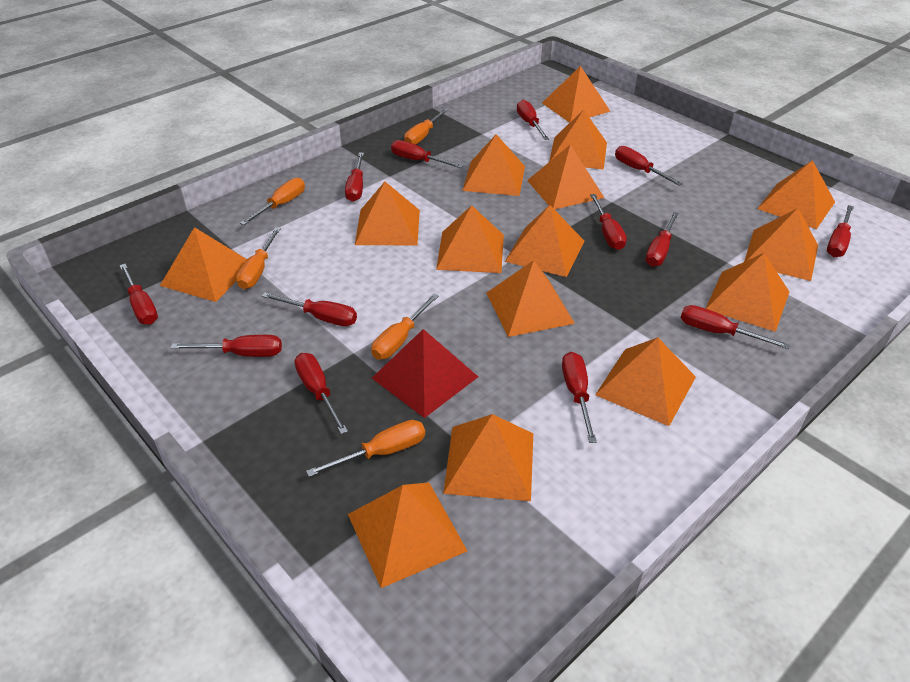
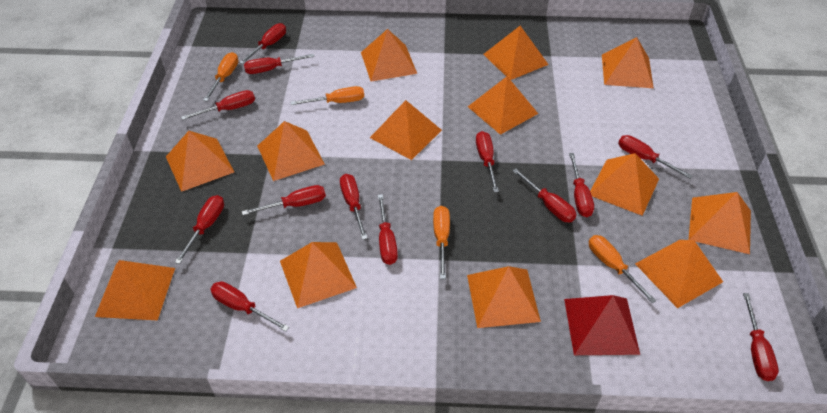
orange pyramid: [160,227,247,302] [348,482,467,588] [355,182,420,245] [436,205,504,273] [443,414,533,501] [462,134,525,196] [487,260,575,337] [505,205,585,277] [527,145,604,209] [542,66,611,123] [549,110,607,169] [595,337,696,426] [705,253,790,332] [744,208,818,281] [757,160,835,229] = 15 -> [95,260,175,320] [166,131,234,192] [257,121,325,181] [280,242,357,308] [361,29,417,81] [370,100,442,160] [467,266,541,328] [468,76,538,135] [483,26,549,80] [590,153,659,216] [602,37,654,88] [635,240,723,308] [689,192,751,254] = 13
orange screwdriver: [236,227,281,289] [240,178,305,225] [306,420,425,477] [371,294,439,360] [404,109,449,145] = 5 -> [203,52,239,101] [291,86,364,105] [433,206,450,279] [589,235,657,303] = 4

